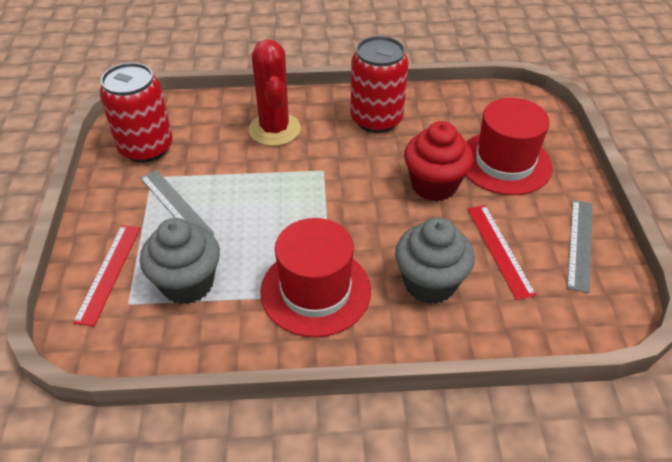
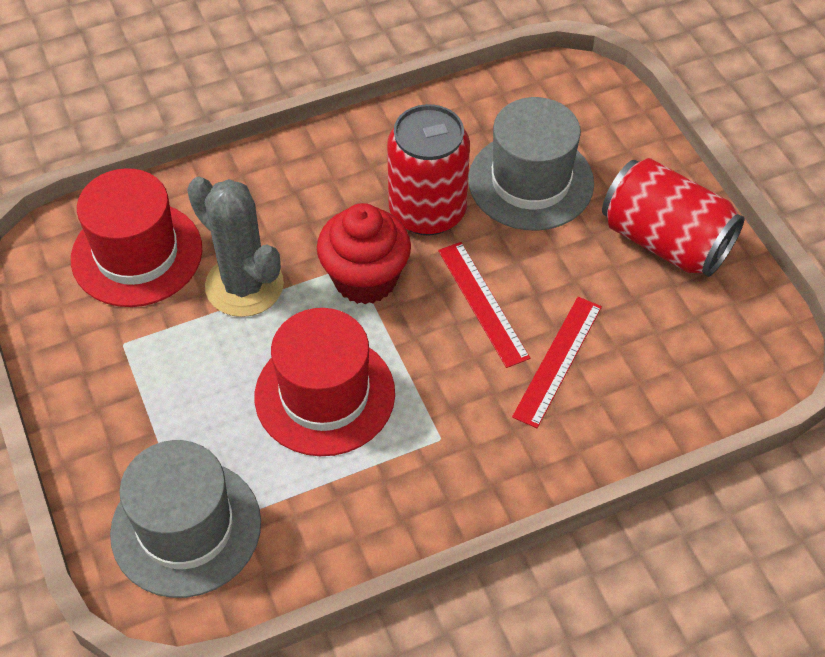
grey cactus: none = 0 -> [187,177,284,317] = 1
grey cupcake: [140,218,220,304] [395,218,475,304] = 2 -> none = 0
grey hat: none = 0 -> [110,440,261,598] [468,97,594,230] = 2
grey ruler: [140,170,215,235] [567,200,593,293] = 2 -> none = 0
red cactus: [249,40,301,146] = 1 -> none = 0

